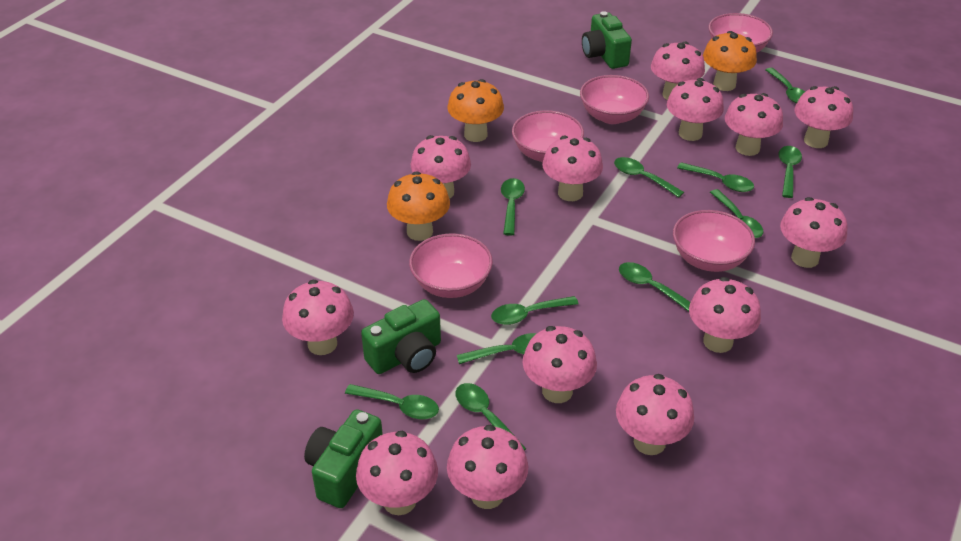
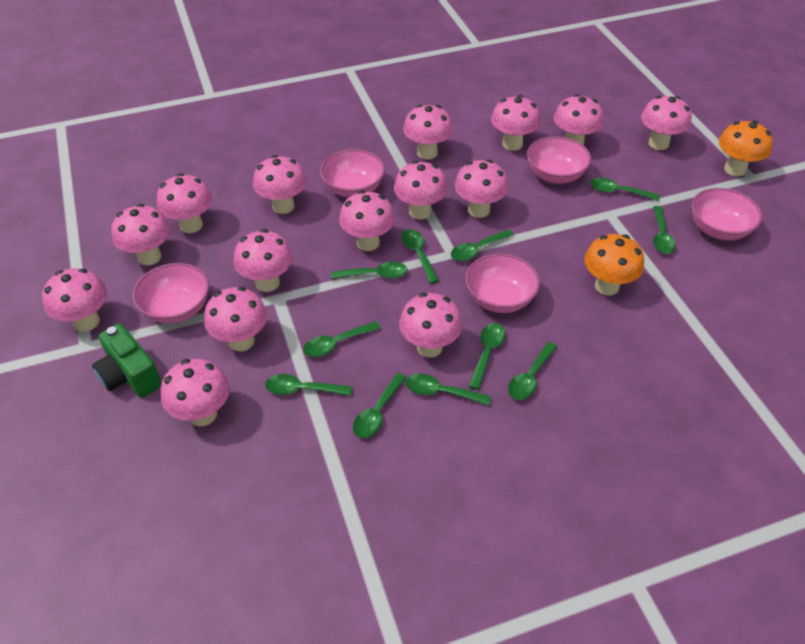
green camera: [304,409,383,508] [361,299,441,374] [582,11,632,69] = 3 -> [92,324,162,398] = 1
orange mushroom: [387,171,450,241] [448,79,504,142] [703,31,757,91] = 3 -> [584,234,644,296] [719,120,773,176] = 2
pink mushroom: [282,280,354,355] [356,431,438,515] [411,135,471,199] [447,425,528,509] [522,326,597,403] [542,136,603,201] [616,374,694,455] [651,42,705,100] [667,78,724,141] [689,277,761,353] [725,93,783,156] [780,197,847,268] [794,86,853,148] = 13 -> [42,268,107,332] [111,204,170,265] [157,173,212,233] [161,359,230,426] [204,287,267,351] [234,229,293,292] [253,155,307,214] [339,191,395,251] [394,161,448,220] [399,293,462,358] [403,104,453,160] [455,160,508,218] [491,95,540,151] [554,94,603,145] [641,96,692,150] = 15

